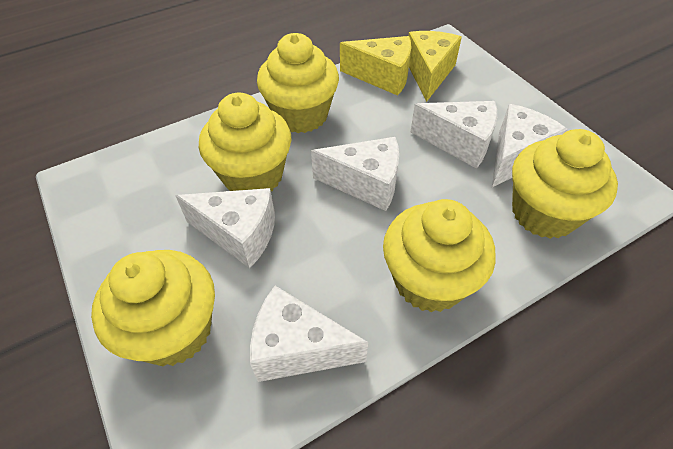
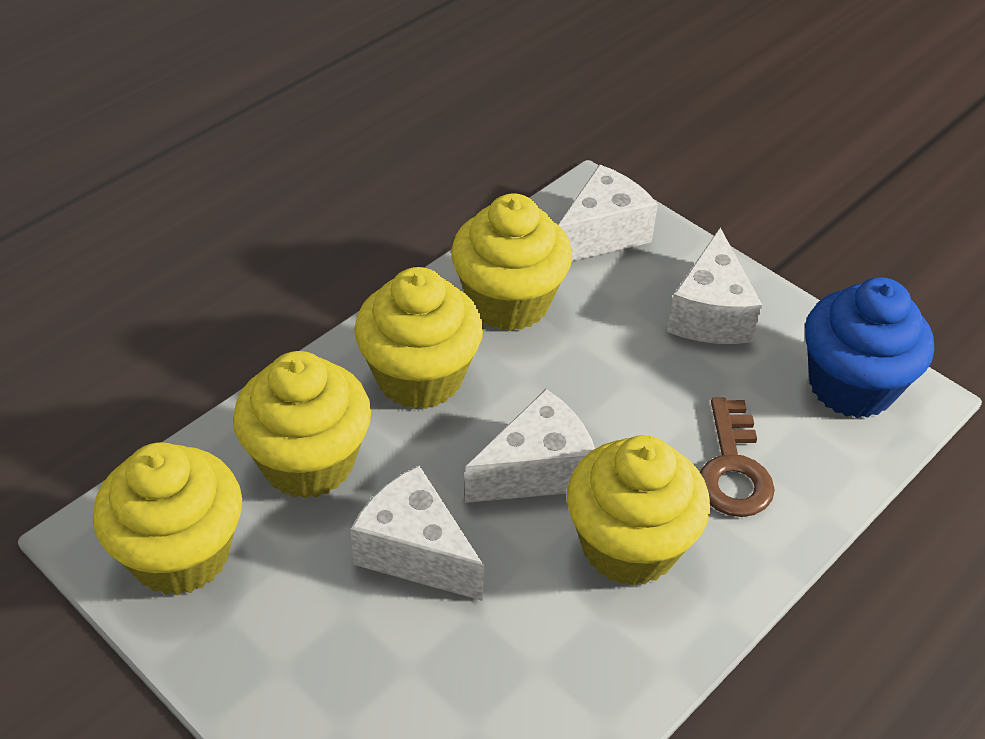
blue cupcake: none = 0 -> [805,278,934,418] = 1
brown key: none = 0 -> [700,398,775,517] = 1
white cheese: [176,188,275,268] [250,286,368,382] [311,137,399,211] [411,101,497,169] [492,104,568,187] = 5 -> [350,465,484,601] [465,389,595,503] [558,165,658,261] [666,228,762,344] = 4
yellow cheese: [340,36,411,96] [408,31,462,102] = 2 -> none = 0

